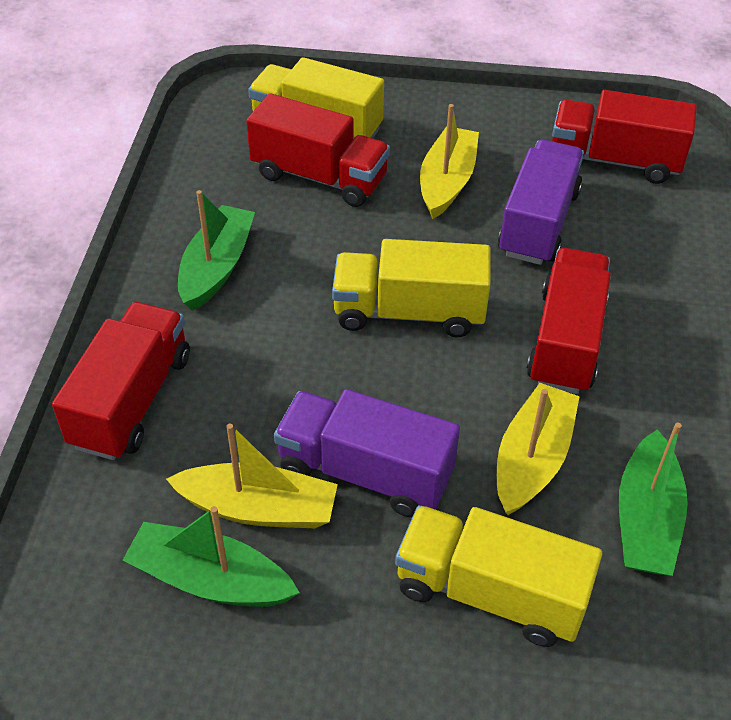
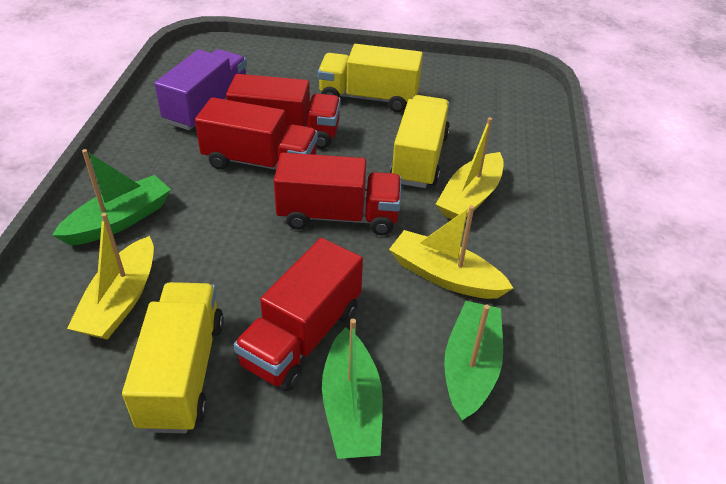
purple truck: [274,389,460,517] [498,140,584,265] = 2 -> [154,49,247,130] = 1

